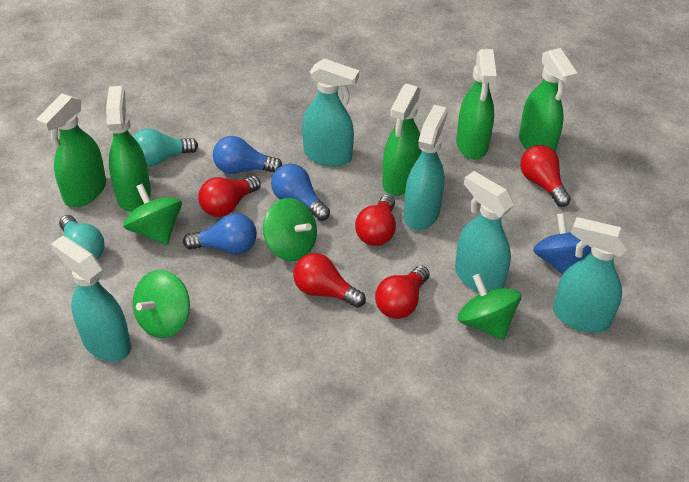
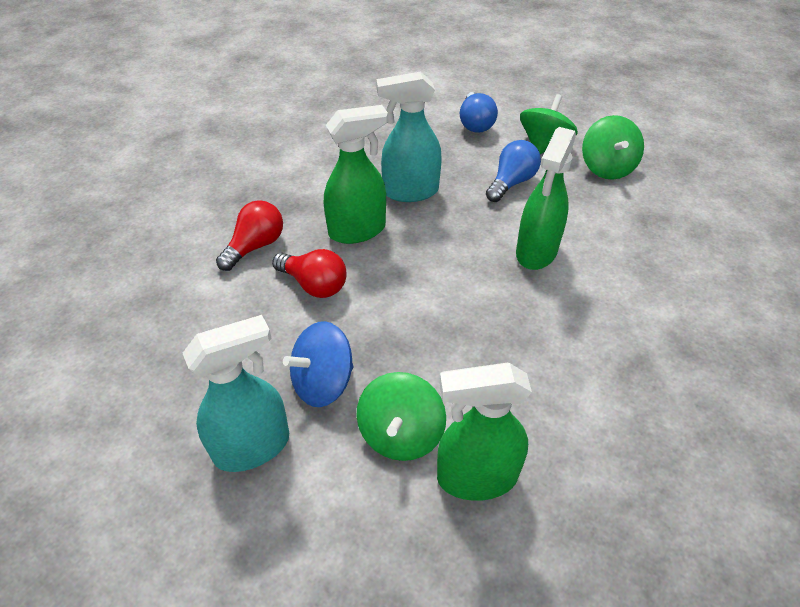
blue light bulb: [183,213,257,254] [213,136,282,174] [271,164,330,221] = 3 -> [460,92,498,133] [486,140,541,202] = 2
green spinning top: [123,184,182,245] [133,270,190,338] [263,198,317,261] [458,274,521,340] = 4 -> [357,372,446,461] [520,94,578,154] [582,115,644,180] = 3
green spray bottle: [36,94,106,207] [106,86,151,212] [382,84,422,196] [456,49,497,160] [519,48,578,152] = 5 -> [324,105,388,244] [437,363,532,501] [516,127,576,270] = 3
red light bulb: [198,176,261,217] [293,253,366,308] [355,195,396,246] [375,266,430,319] [520,145,571,207] = 5 -> [216,200,283,271] [272,249,346,298] = 2
turquoise light bulb: [59,215,104,259] [132,129,198,167] = 2 -> none = 0
turquoise spray bottle: [51,236,131,362] [302,58,359,167] [404,105,448,230] [455,171,514,293] [553,217,631,333] = 5 -> [183,315,289,472] [376,71,442,202] = 2

